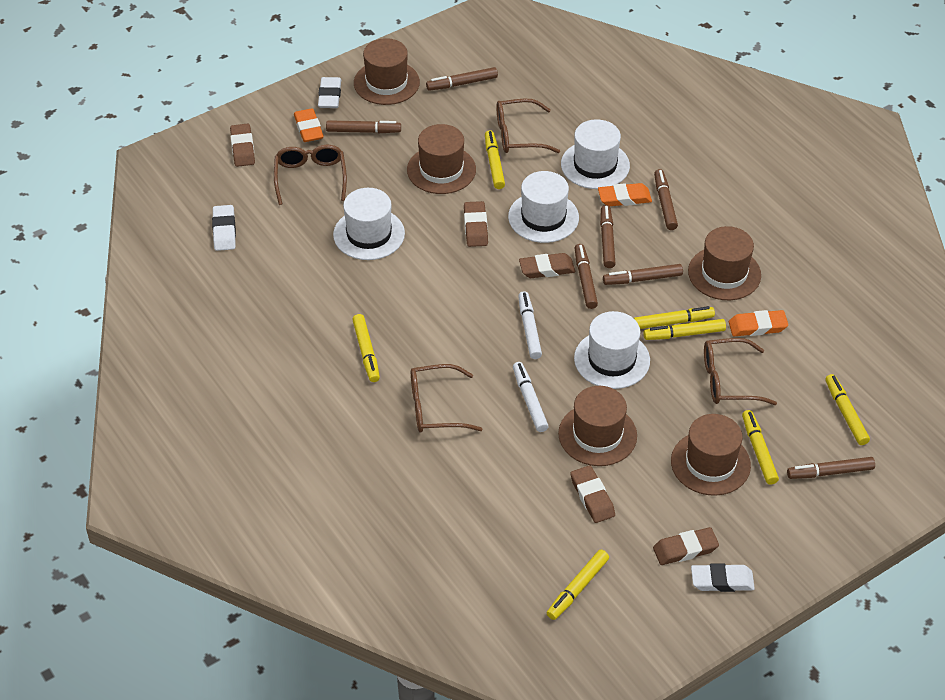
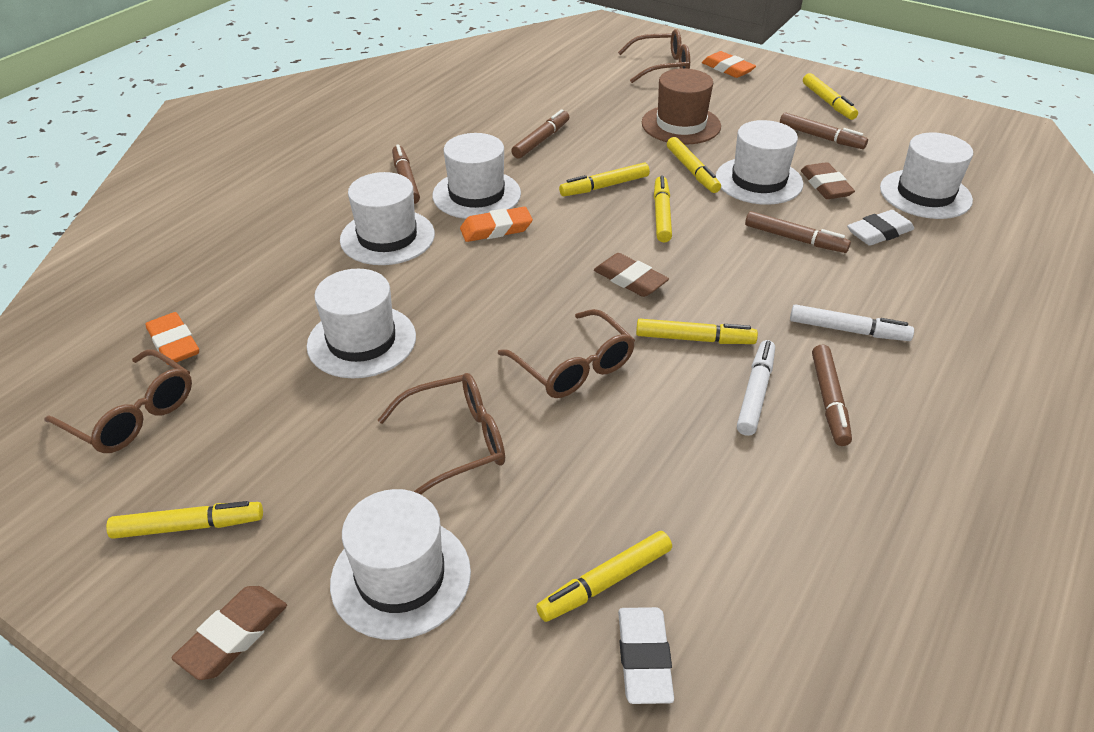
brown eraser: [230,124,255,167] [464,201,488,247] [519,253,575,278] [570,465,615,523] [653,527,719,565] = 5 -> [171,586,287,680] [594,253,669,297] [801,162,855,199] = 3
brown hat: [354,38,420,105] [407,124,476,194] [558,386,637,466] [671,414,751,496] [688,226,761,300] = 5 -> [642,68,721,144] = 1
brown marker: [326,120,401,133] [426,67,498,91] [575,244,598,309] [600,205,616,268] [603,264,683,285] [654,169,678,230] [787,457,875,479] = 7 -> [392,144,420,204] [511,109,569,159] [745,211,851,253] [780,112,868,149] [812,345,852,446] = 5
white eraser: [212,205,236,251] [318,77,341,108] [691,563,755,592] = 3 -> [618,607,674,704] [847,210,914,246] = 2
white hat: [333,188,405,260] [508,171,579,243] [561,119,630,189] [574,311,650,389] = 4 -> [307,269,416,378] [330,489,471,640] [340,172,435,265] [432,133,521,219] [716,120,803,205] [880,133,973,219] = 6

